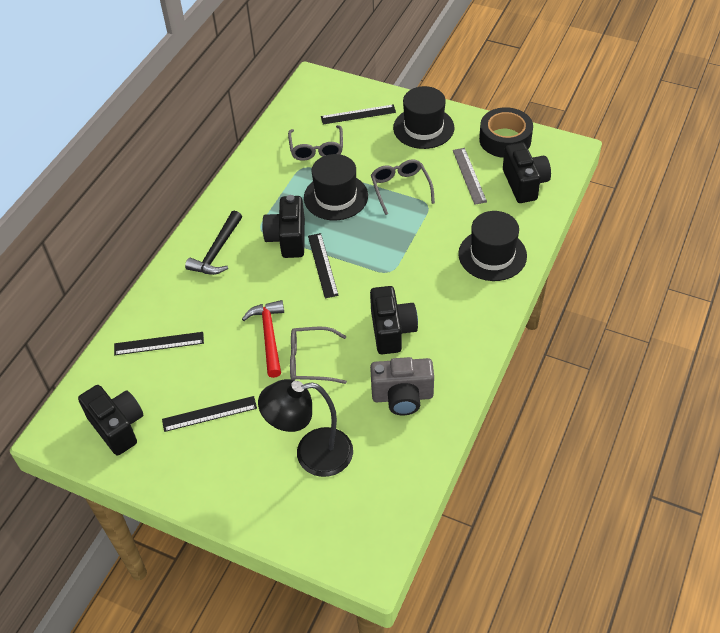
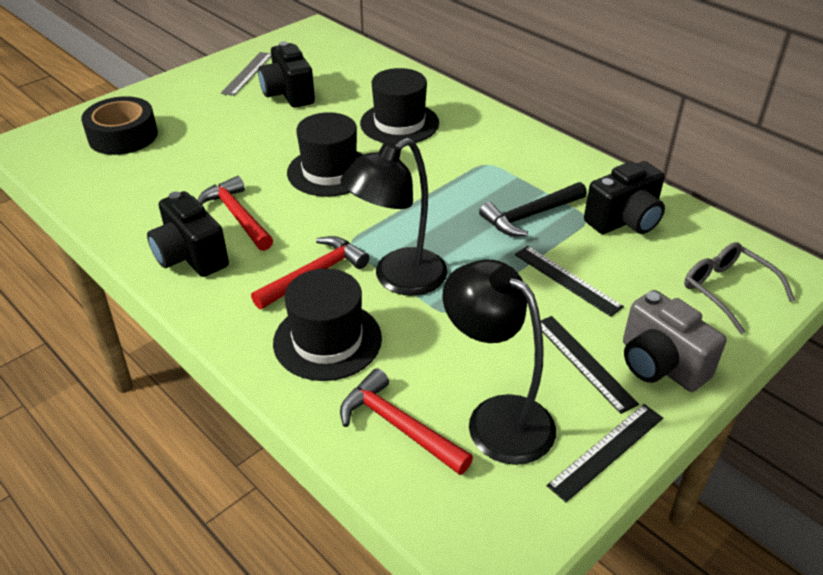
black camera: [78,385,143,455] [262,195,305,258] [370,286,418,354] [503,143,551,203] = 4 -> [147,191,229,277] [258,41,315,108] [584,161,665,234] = 3
black lamp: [258,379,353,477] = 1 -> [340,138,448,296] [442,260,556,465] = 2
black ruler: [114,332,204,355] [162,396,257,432] [308,233,339,298] [321,104,396,124] = 4 -> [515,246,624,317] [541,316,639,414] [547,404,663,502] = 3
grey glasses: [288,125,343,161] [290,326,347,384] [371,159,435,215] = 3 -> [684,242,795,334] = 1
red hammer: [242,300,284,378] = 1 -> [197,176,273,251] [251,236,369,309] [340,368,473,475] = 3

